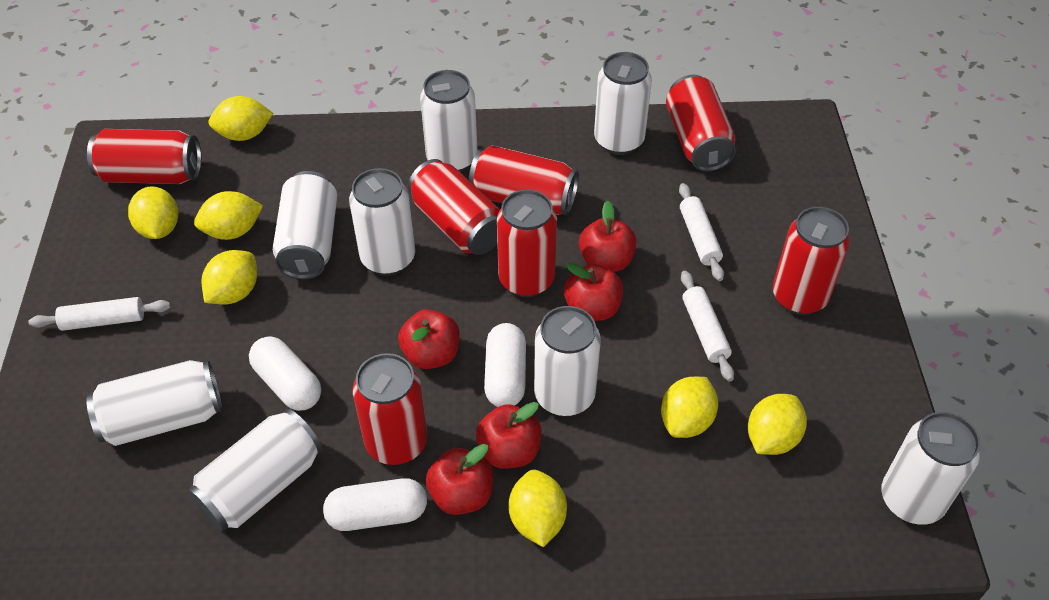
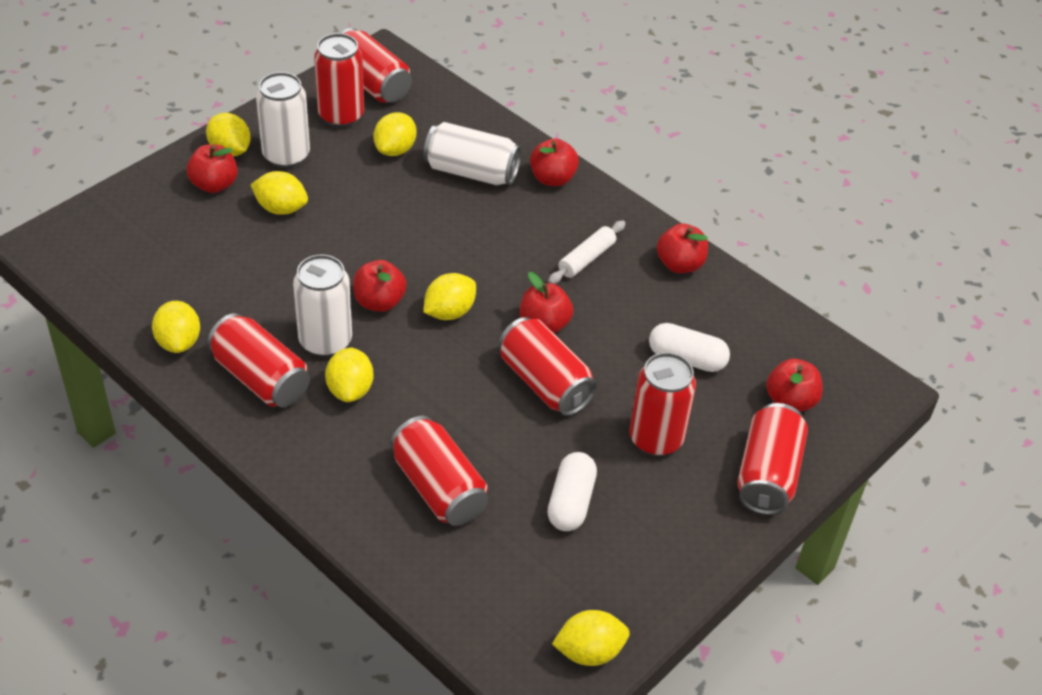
red apple: [398,309,460,369] [426,444,493,515] [476,402,541,469] [564,263,623,321] [579,201,636,272] = 5 -> [187,144,238,193] [353,260,407,312] [520,272,573,333] [530,139,579,186] [657,223,708,273] [766,359,823,412] = 6
white can: [86,360,222,446] [188,409,322,531] [273,171,337,279] [349,168,415,276] [420,70,478,172] [534,306,601,417] [594,52,652,155] [881,412,980,525] = 8 -> [256,72,310,168] [293,255,352,357] [424,122,522,185] = 3
white capsule: [249,337,321,411] [323,478,427,531] [484,323,526,407] = 3 -> [547,452,597,531] [649,323,730,372] = 2
white rolling pin: [29,297,171,331] [679,183,724,281] [681,271,734,382] = 3 -> [548,221,626,284] = 1

